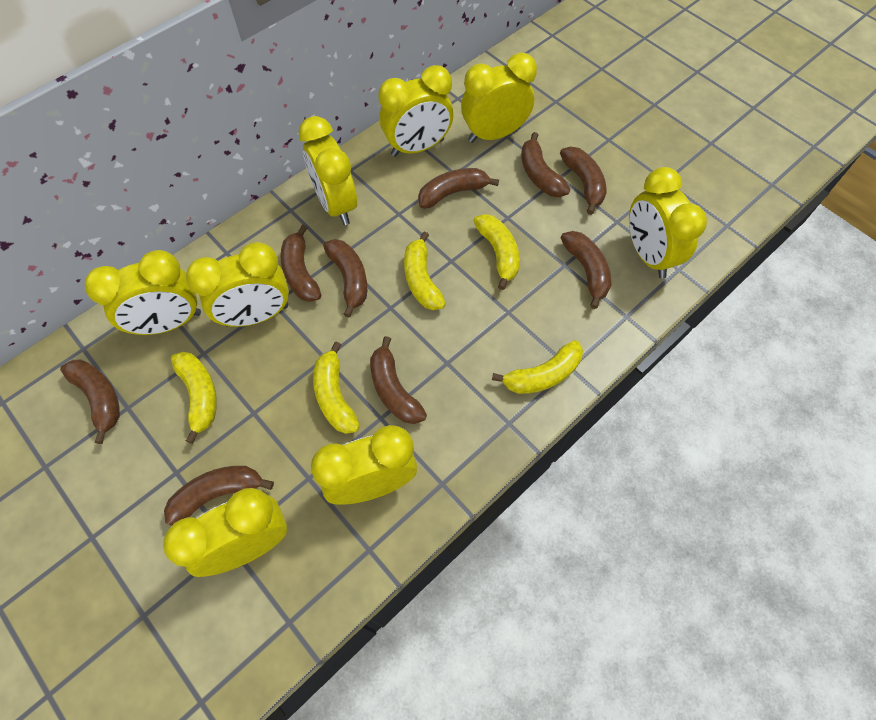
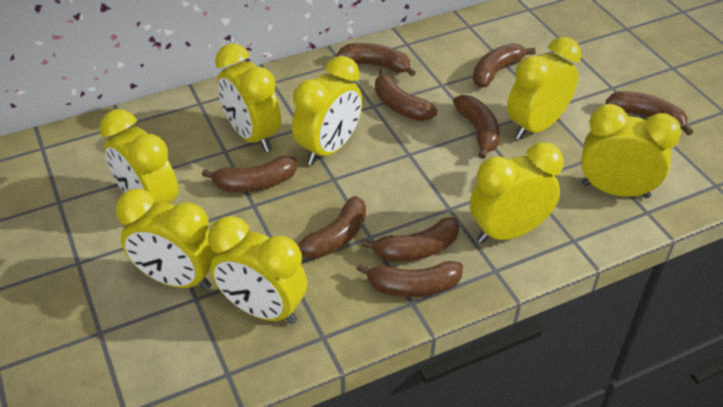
yellow banana: [171,352,217,444] [313,342,360,434] [404,232,446,310] [473,214,520,290] [492,340,583,394] = 5 -> none = 0

